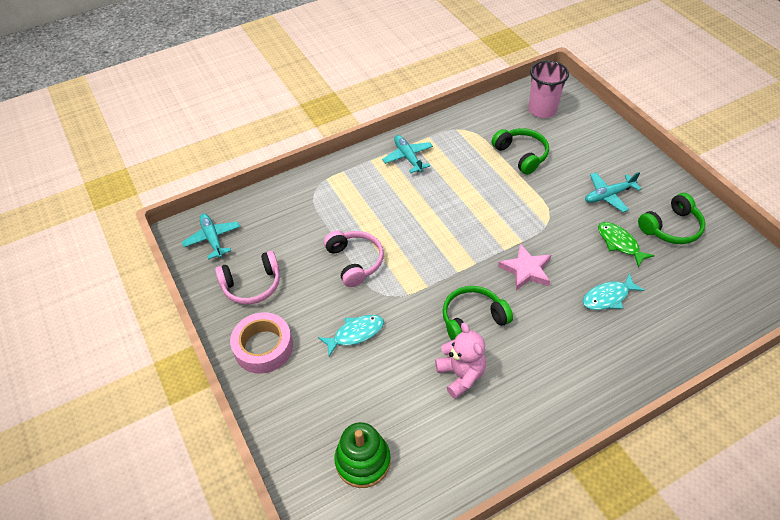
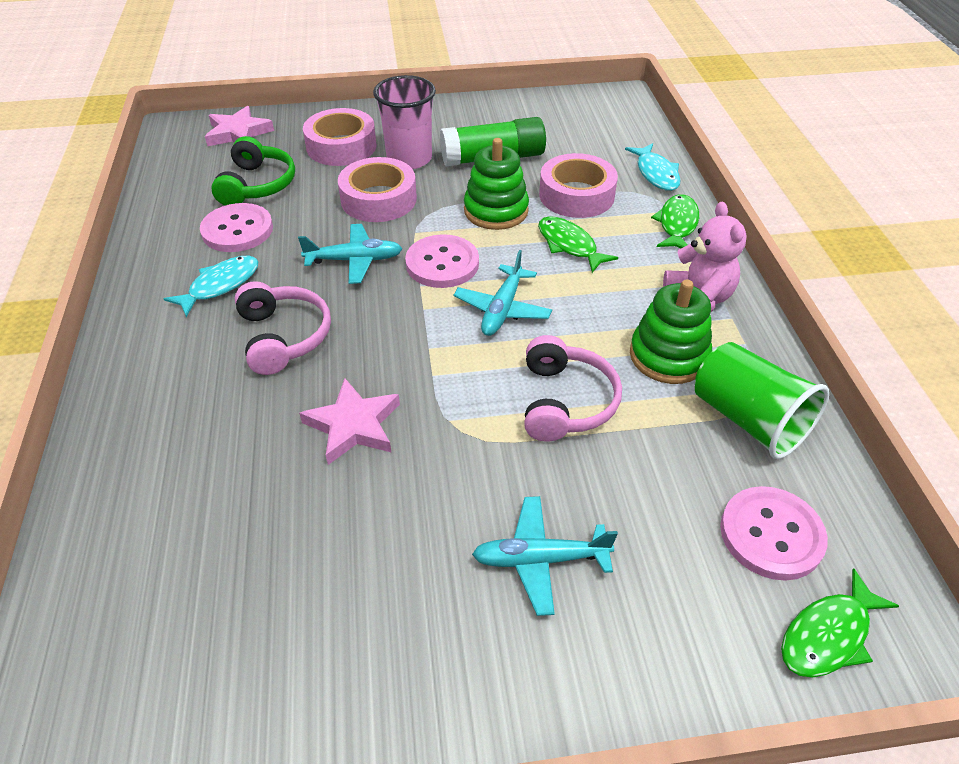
green cup: none = 0 -> [695,342,829,459] = 1
green fish: [598,222,655,267] = 1 -> [538,216,618,273] [651,194,699,248] [781,568,899,677] = 3
green glue stick: none = 0 -> [440,117,546,166] = 1
green headphones: [442,286,513,340] [492,128,549,175] [638,193,705,244] = 3 -> [211,136,295,206] = 1
green stacking toy: [334,422,391,488] = 1 -> [464,138,529,230] [630,279,712,384] = 2
pink button: none = 0 -> [200,203,273,252] [405,234,479,288] [720,486,828,581] = 3
pink star: [498,244,551,291] = 1 -> [205,106,274,146] [299,378,400,465] = 2
pink tape: [230,312,293,374] = 1 -> [303,108,377,166] [338,157,417,222] [539,153,618,218] = 3

